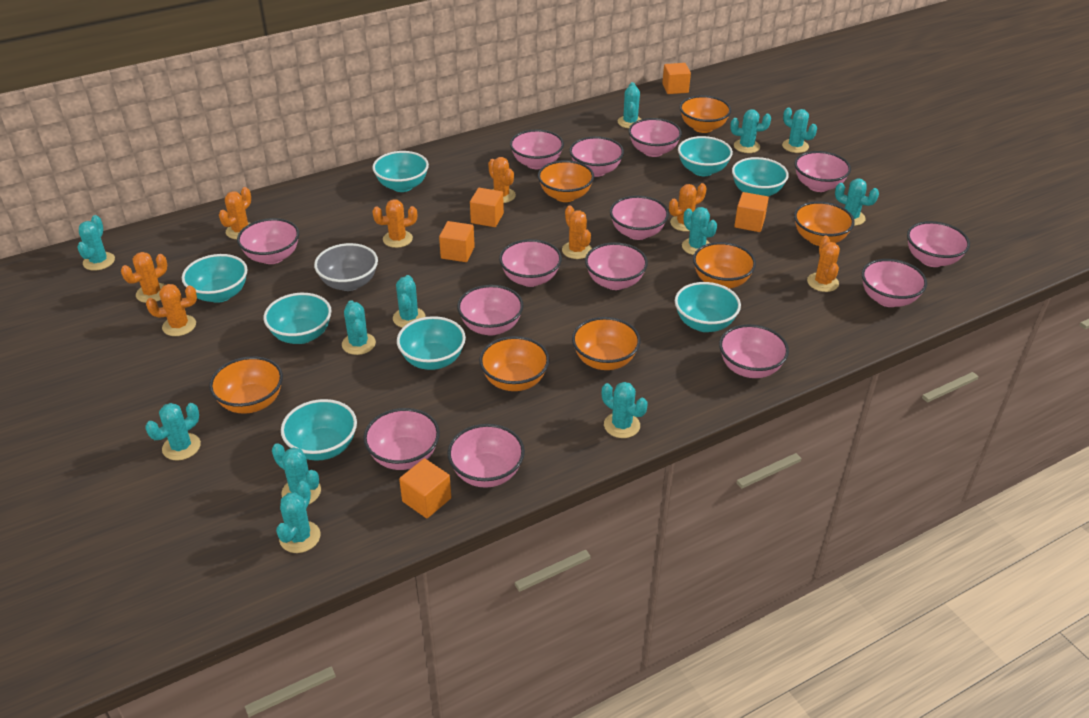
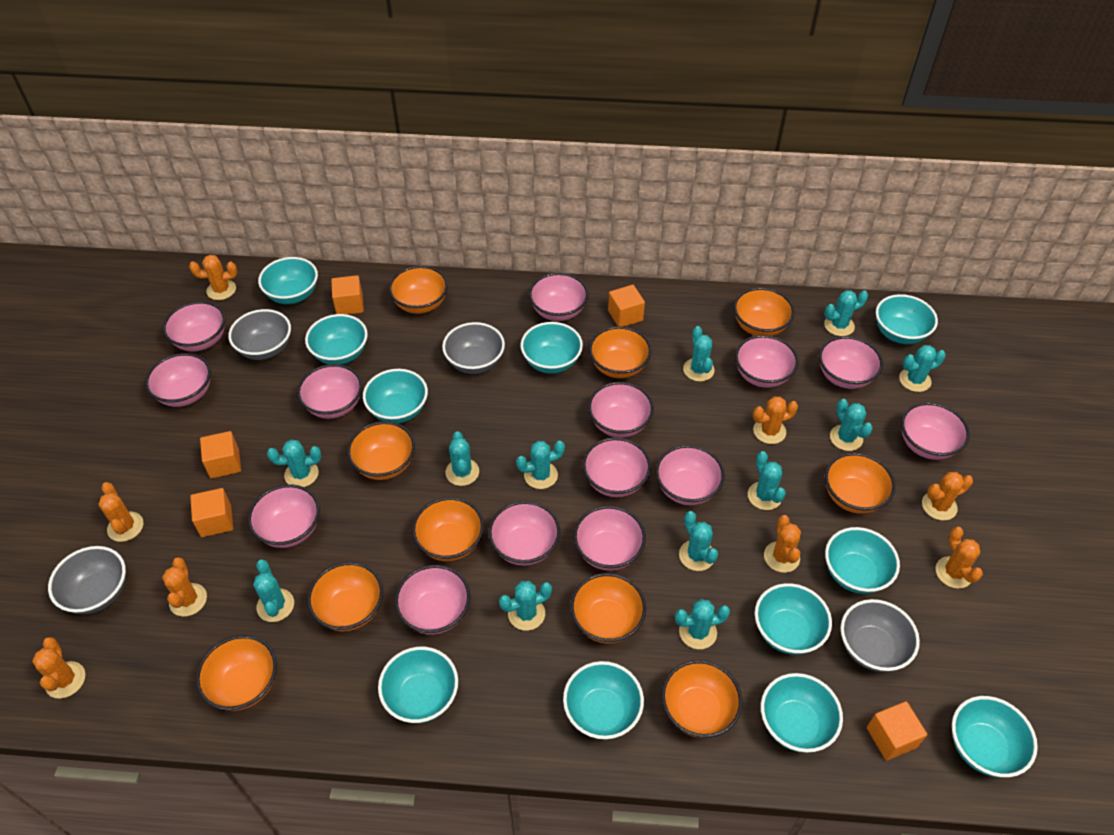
grey bowl: [314,243,378,291] = 1 -> [48,546,126,614] [228,309,291,360] [442,322,505,374] [841,599,920,672] = 4
orange bowl: [209,356,283,414] [479,336,550,391] [538,160,594,202] [572,317,641,370] [680,95,731,133] [693,242,756,289] [794,201,855,246] = 7 -> [196,635,277,711] [307,562,383,631] [347,421,415,480] [389,266,448,314] [412,497,484,561] [570,573,646,644] [589,326,652,378] [661,660,742,738] [734,288,795,336] [825,453,895,514] = 10
turquoise bowl: [182,254,248,303] [264,293,332,344] [281,399,357,461] [372,151,429,192] [397,316,466,370] [675,282,741,332] [678,136,733,176] [732,157,789,196] = 8 -> [258,257,318,304] [305,314,368,365] [363,369,428,423] [378,647,458,723] [521,322,583,374] [563,661,644,739] [755,583,832,655] [761,673,843,753] [825,527,900,594] [876,294,938,344] [952,696,1038,777] = 11

